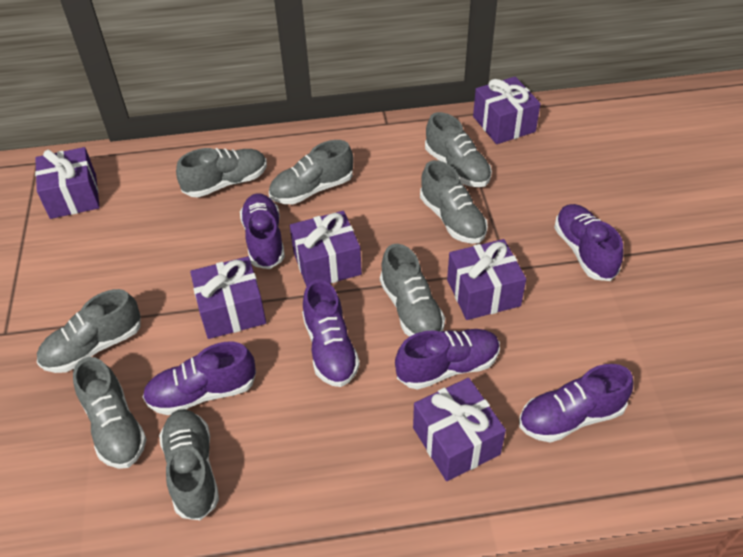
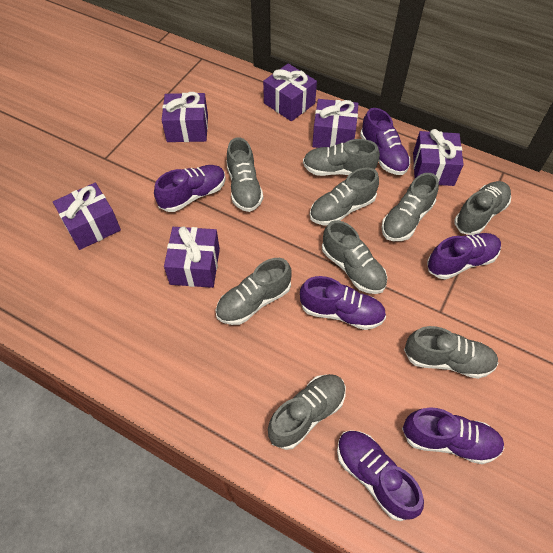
grey shoe: [37,289,141,373] [73,357,147,469] [159,409,219,520] [176,148,267,197] [269,140,354,204] [380,244,445,337] [420,160,488,244] [425,112,492,187] = 8 -> [216,258,292,325] [227,137,263,212] [268,374,346,450] [303,139,380,176] [310,168,379,226] [322,220,387,294] [382,173,439,241] [404,326,498,379] [454,181,511,235] = 9

